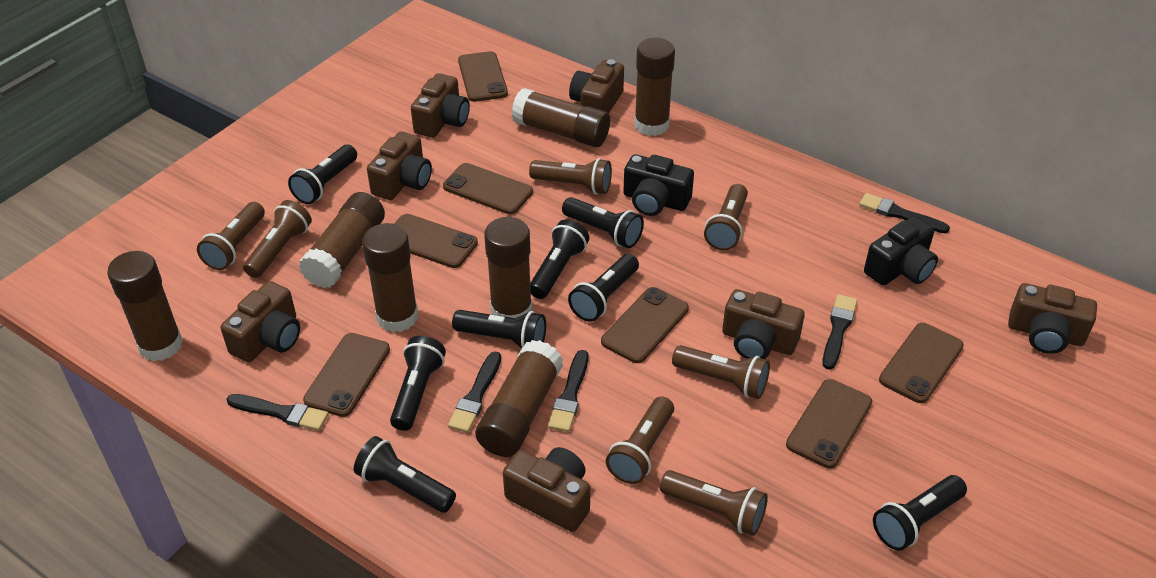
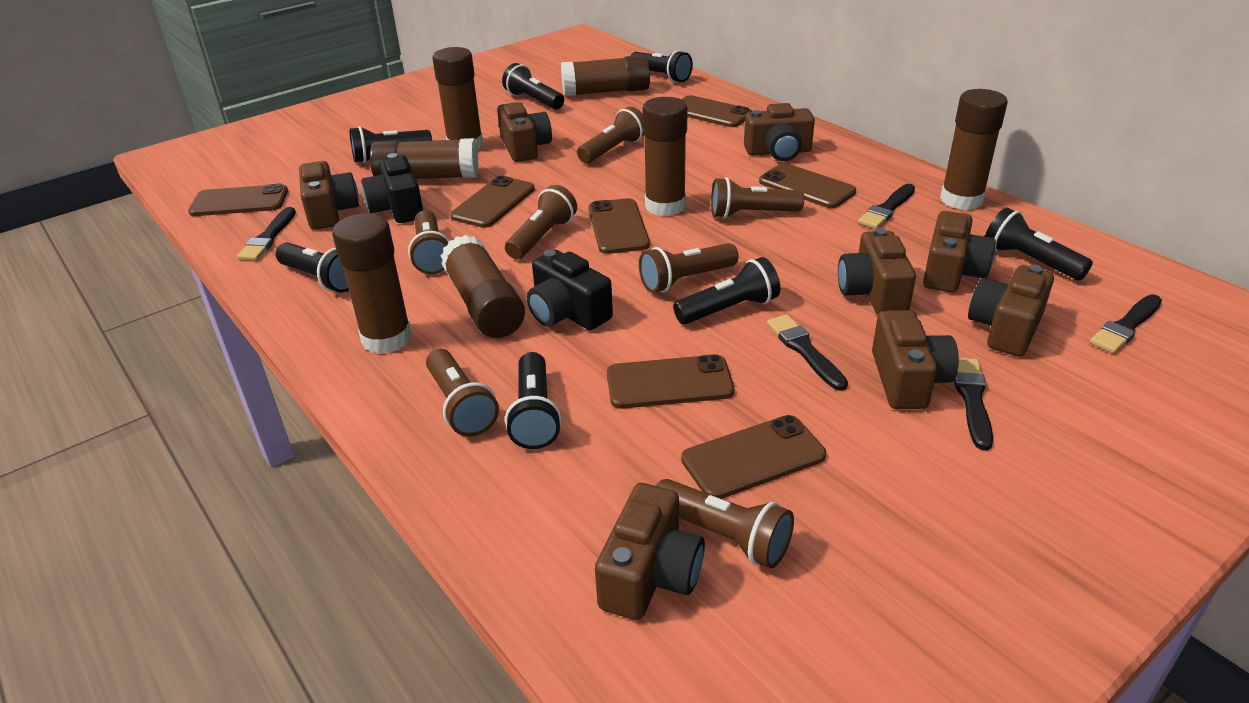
black flashlight: [288,145,357,204] [354,436,456,513] [390,336,446,431] [452,310,546,349] [530,219,589,299] [562,197,644,248] [568,254,639,322] [873,475,967,551] = 8 -> [276,243,349,292] [350,126,432,163] [502,63,564,110] [505,352,562,449] [630,50,693,82] [673,257,780,324] [985,208,1093,280] = 7
brown camera: [221,281,300,362] [367,131,432,200] [411,73,470,138] [503,447,590,532] [569,59,624,113] [722,289,805,359] [1008,283,1097,354] = 7 -> [299,161,359,230] [497,102,552,162] [595,483,705,620] [744,103,815,161] [838,228,916,314] [872,310,959,409] [923,211,996,292] [968,264,1054,357] = 8

